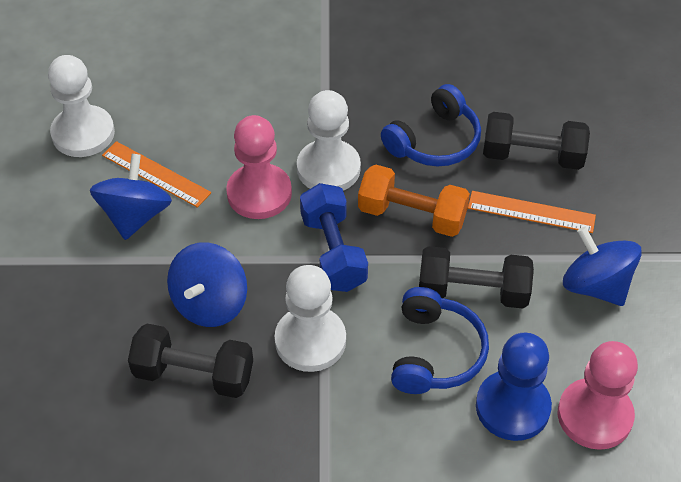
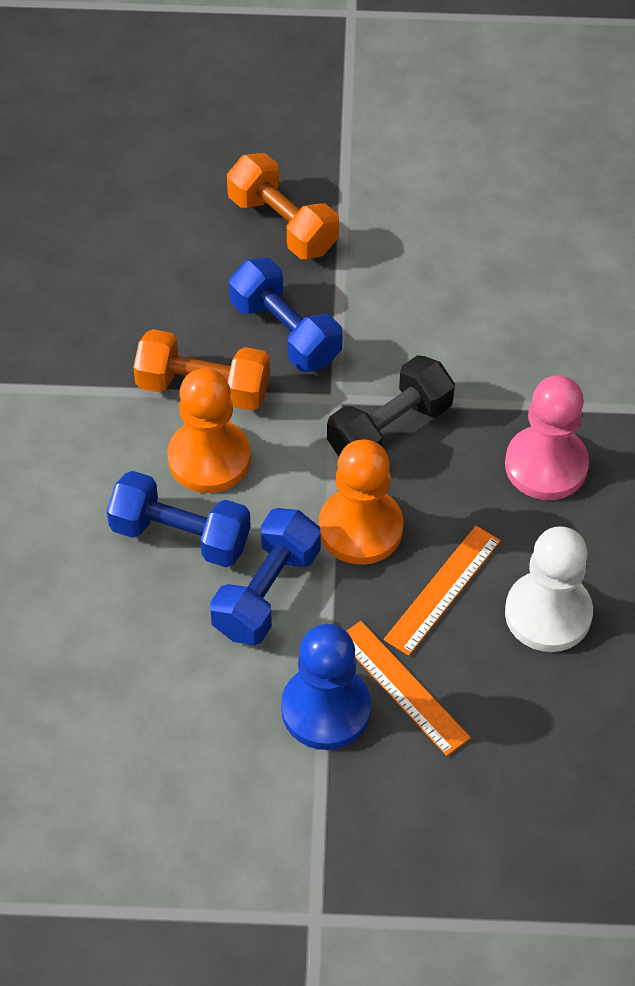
black dumbbell: [128,324,253,398] [419,246,534,309] [483,112,590,170] = 3 -> [327,355,455,456] = 1
blue dumbbell: [300,183,368,292] = 1 -> [107,471,251,567] [210,508,321,645] [229,258,343,372] = 3
blue headphones: [381,84,481,167] [391,287,489,394] = 2 -> none = 0
blue spinning top: [90,154,172,240] [167,242,247,327] [563,227,642,306] = 3 -> none = 0
orange dumbbell: [358,165,470,237] = 1 -> [133,329,270,411] [227,153,339,259] = 2
orange pawn: none = 0 -> [167,368,251,493] [319,439,403,565] = 2
pink pawn: [226,115,292,219] [558,341,638,450] = 2 -> [505,376,589,500] = 1
white pawn: [48,55,115,157] [275,265,346,372] [297,90,361,191] = 3 -> [505,526,593,652] = 1

